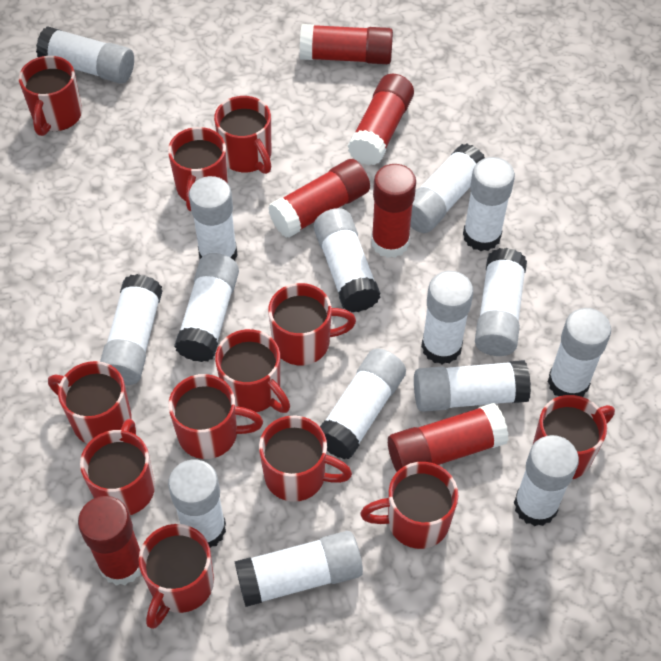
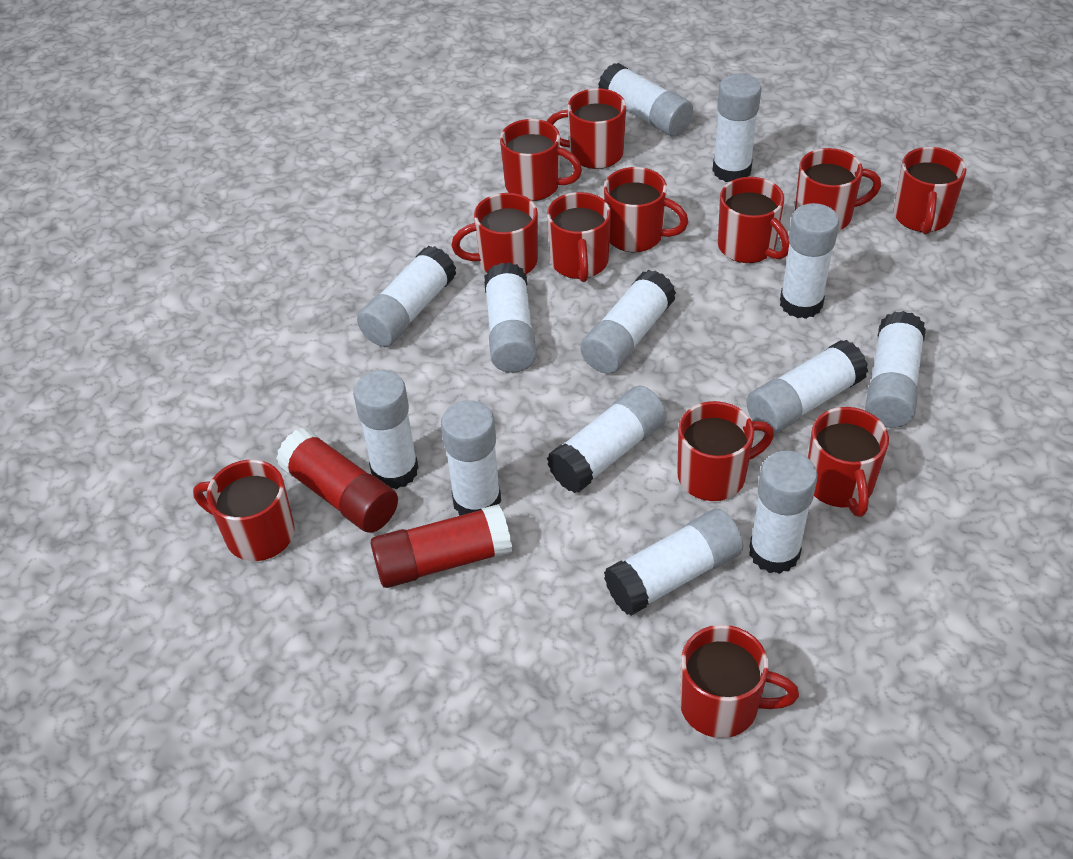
red glue stick: [78,496,141,586] [268,159,370,238] [300,24,393,64] [348,74,414,166] [371,164,416,258] [388,403,509,471] = 6 -> [276,428,398,533] [371,504,512,588] = 2
white glue stick: [36,26,134,84] [100,274,162,385] [168,459,226,548] [174,253,239,362] [189,176,238,261] [235,531,363,607] [314,208,381,313] [320,348,406,459] [410,143,485,233] [414,360,531,412] [421,271,473,364] [463,157,515,251] [475,248,527,356] [514,435,579,526] [548,308,611,397] = 15 -> [353,370,419,489] [357,246,456,347] [441,400,501,515] [484,262,537,373] [547,386,667,493] [580,270,676,374] [598,63,694,137] [604,509,743,616] [712,74,761,182] [746,340,868,434] [749,451,817,574] [780,203,839,319] [865,311,926,428] = 13

